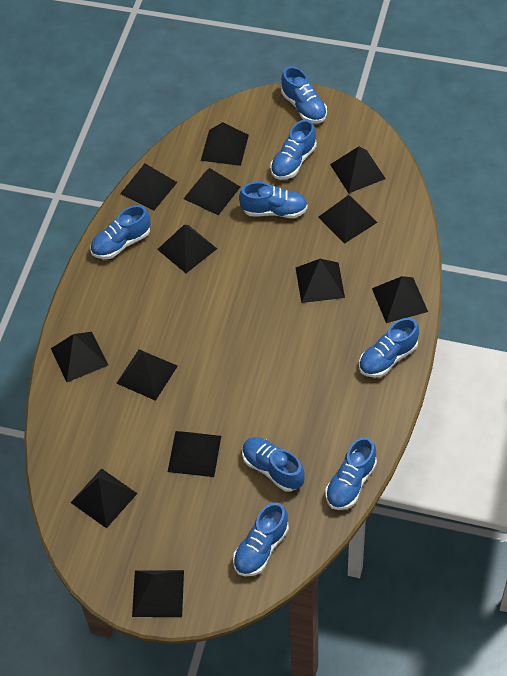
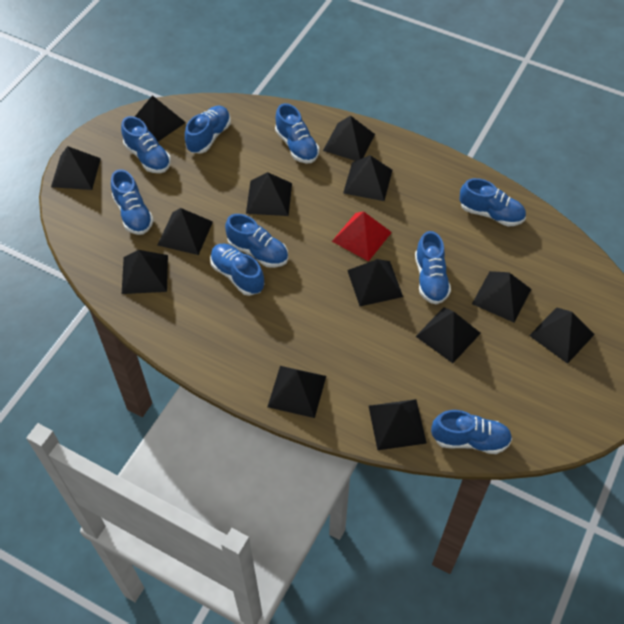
blue shoe: [90,205,151,259] [233,502,289,576] [239,182,308,218] [242,437,305,492] [270,119,317,180] [281,66,327,123] [325,437,377,510] [359,318,419,378] = 8 -> [111,169,154,235] [121,116,171,173] [185,106,231,153] [210,244,264,296] [225,214,288,268] [275,103,319,164] [415,231,451,304] [431,410,512,454] [459,178,526,226] = 9
red pyramid: none = 0 -> [332,211,392,261] = 1

